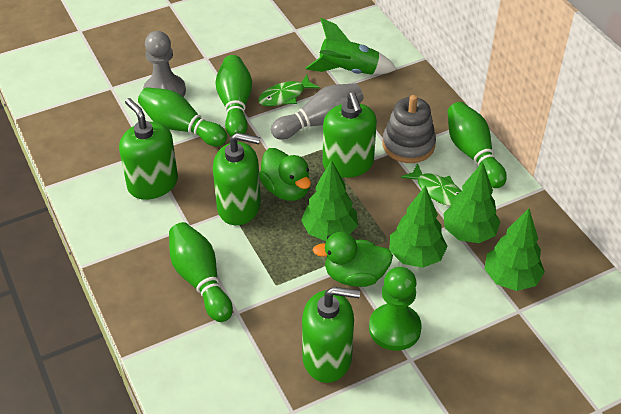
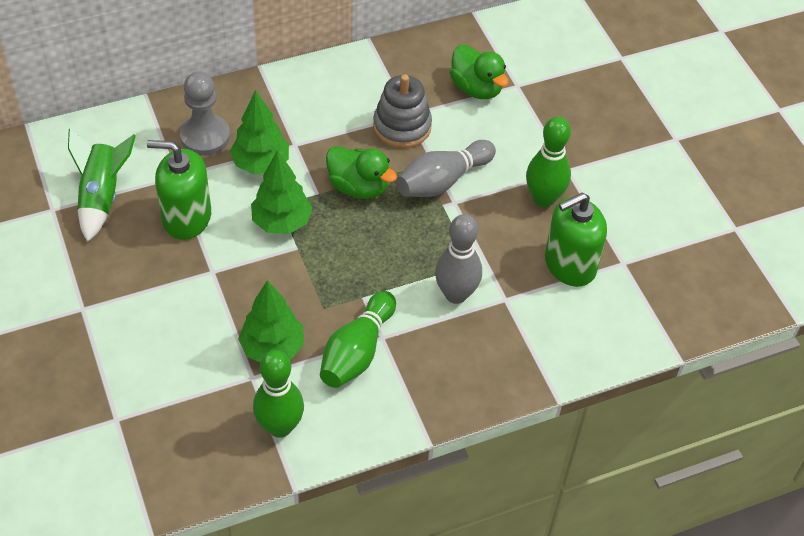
green bowling pin: [138,87,227,146] [169,222,233,322] [215,55,252,136] [448,102,507,188] = 4 -> [253,350,304,438] [320,291,396,388] [526,117,571,207] = 3
green fish: [258,75,320,106] [401,163,461,206] = 2 -> none = 0
green pawn: [369,267,422,351] = 1 -> none = 0
green soap dispenser: [119,98,178,200] [213,133,261,225] [302,287,360,383] [323,92,377,178] = 4 -> [147,140,211,240] [545,193,607,287] = 2
green tree: [301,160,358,241] [389,185,448,268] [443,162,501,243] [485,208,545,291] = 4 -> [230,90,289,174] [238,280,304,362] [251,150,312,234] = 3
grey bowling pin: [271,83,364,140] = 1 -> [396,140,496,197] [435,214,482,304] = 2

